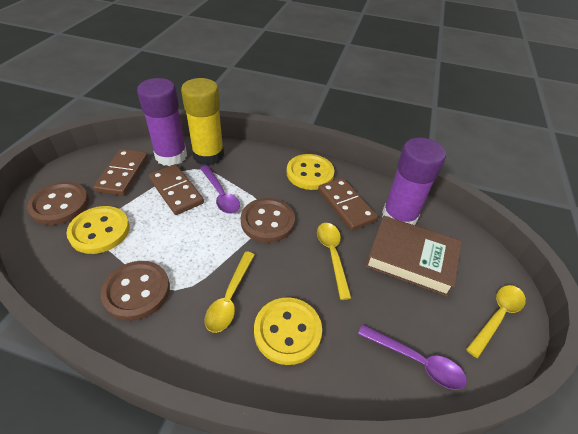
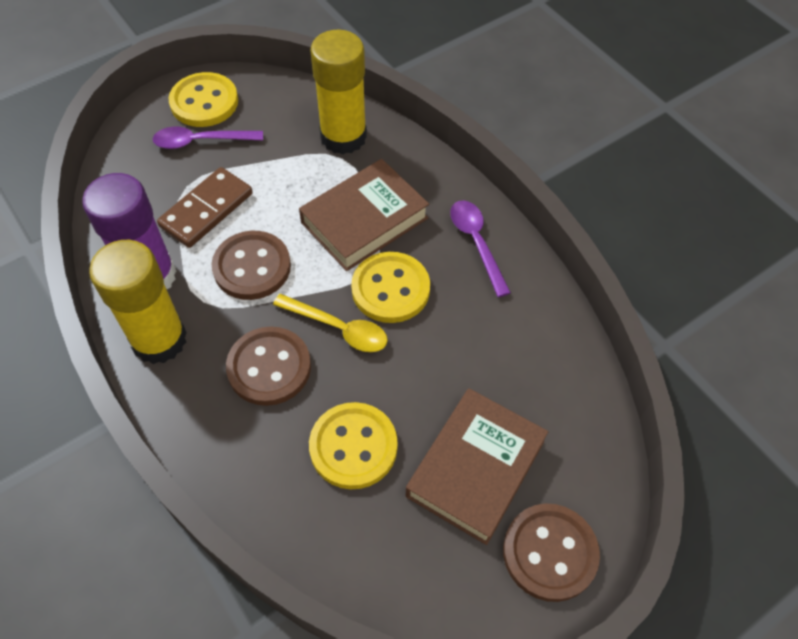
brown book: [365,216,462,297] = 1 -> [299,159,429,271] [406,388,548,545] = 2
brown domino: [93,149,148,196] [149,164,204,215] [318,178,378,231] = 3 -> [157,167,253,248] = 1
purple glue stick: [137,78,187,166] [382,138,446,225] = 2 -> [82,173,176,289] = 1
yellow glue stick: [181,78,224,165] = 1 -> [89,240,187,364] [310,30,367,154] = 2
yellow spoon: [204,251,255,333] [317,223,351,300] [466,285,526,358] = 3 -> [273,294,388,352] = 1

